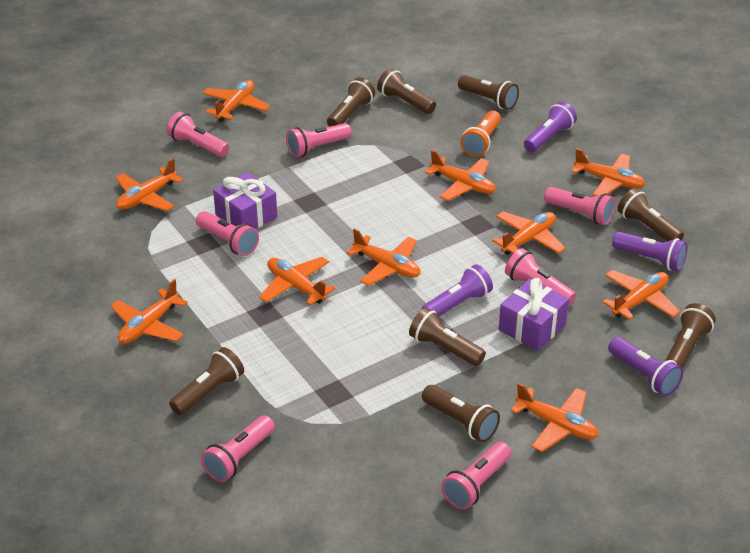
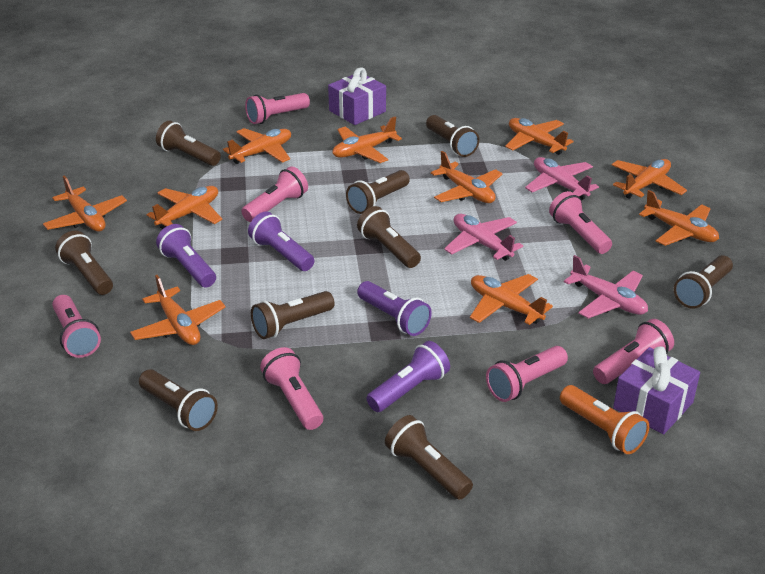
brown flashlight: [169,347,244,415] [327,77,375,127] [377,68,436,114] [409,308,486,366] [422,385,500,442] [458,75,519,110] [617,188,684,241] [666,303,716,368] = 8 -> [55,231,113,295] [139,369,218,431] [156,121,221,166] [251,291,335,339] [346,170,410,214] [357,206,421,268] [385,415,473,500] [426,115,479,157] [674,255,733,309] = 9
pink plane: none = 0 -> [444,214,523,261] [525,157,599,200] [564,255,648,319] = 3

